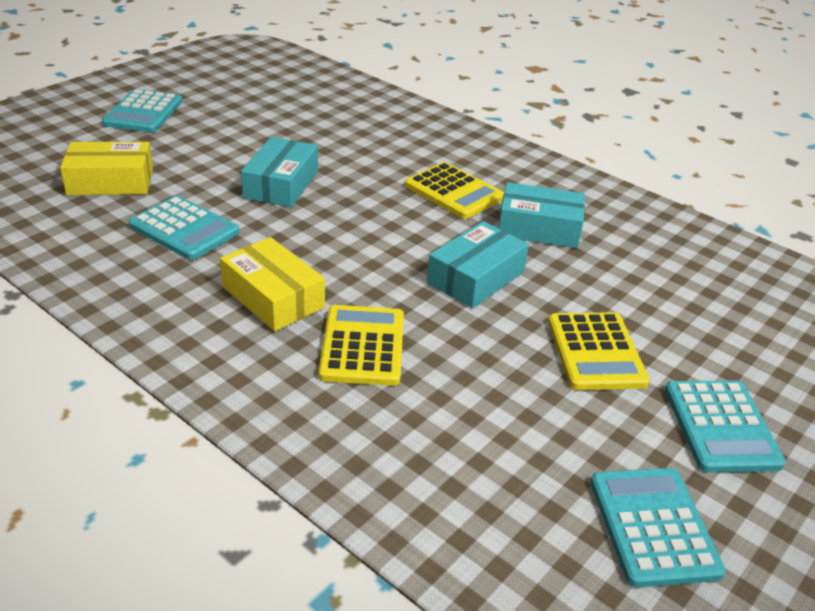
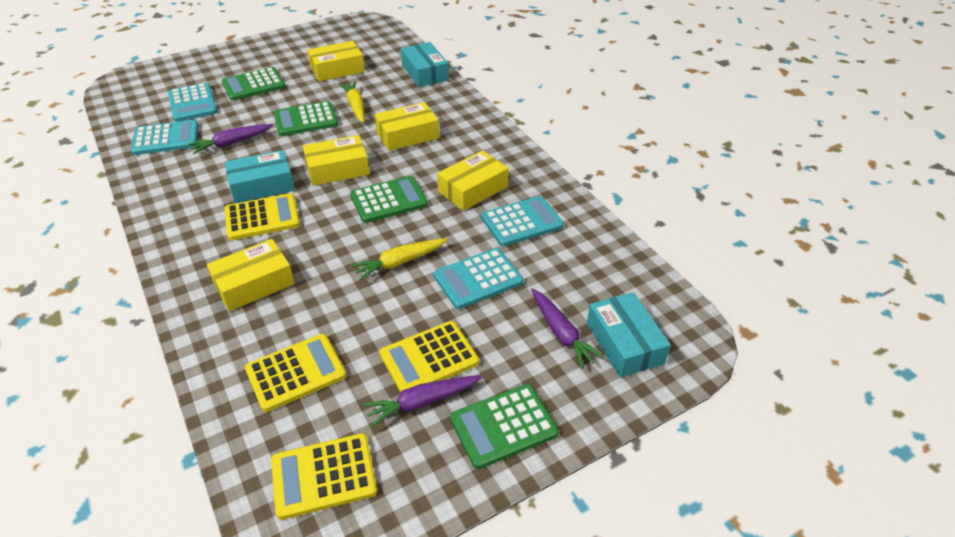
green calculator: none = 0 -> [221,67,285,101] [273,101,338,136] [350,176,428,223] [450,384,559,469] = 4
purple carrot: none = 0 -> [188,124,273,154] [363,375,482,427] [531,289,604,369] = 3
yellow box: [60,142,153,195] [220,237,325,331] = 2 -> [207,239,295,311] [303,135,370,186] [307,41,365,82] [375,102,439,151] [437,150,509,211] = 5
yellow calculator: [319,305,404,386] [405,162,504,219] [548,312,649,390] = 3 -> [224,193,300,240] [245,334,347,412] [271,433,377,520] [379,321,479,393] = 4
yellow carrot: none = 0 -> [339,81,365,123] [351,238,448,280] = 2

